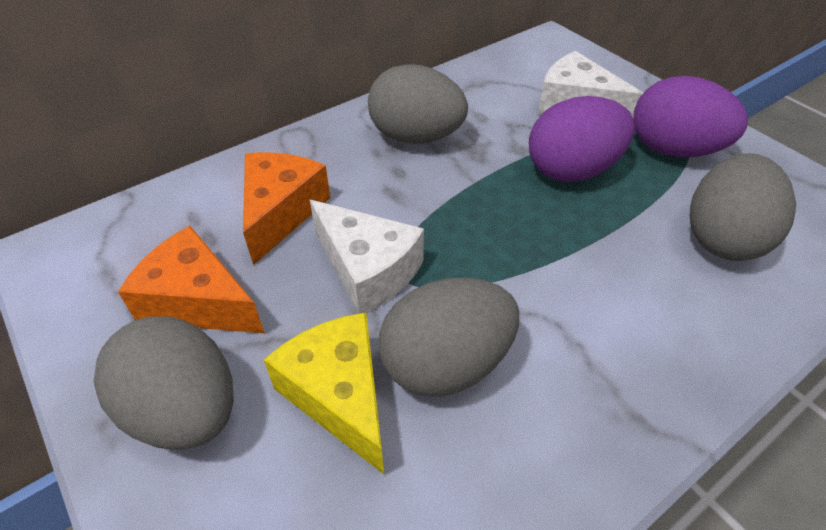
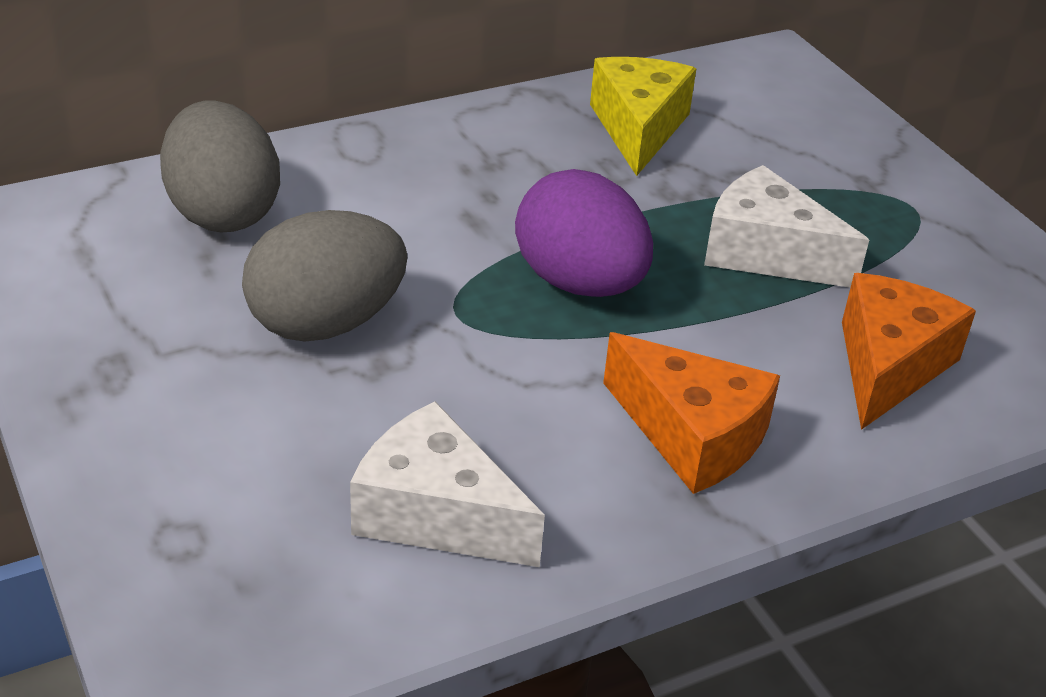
grey egg: [93,316,234,450] [368,64,468,144] [379,277,519,397] [690,153,796,261] = 4 -> [160,100,280,232] [242,210,407,342] = 2
purple egg: [529,96,635,182] [633,76,748,157] = 2 -> [515,169,653,297] = 1

